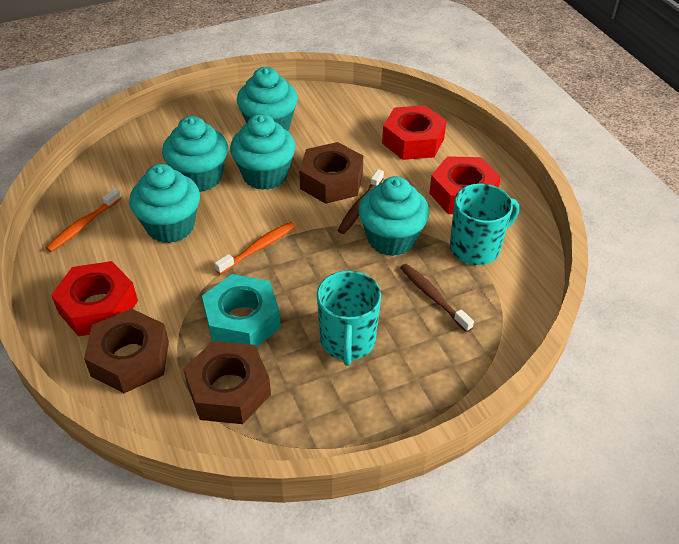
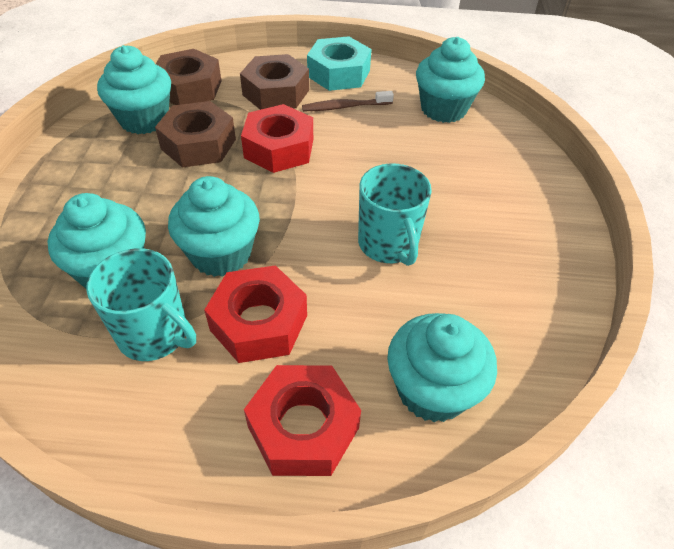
brown toothbrush: [338,169,384,234] [400,264,474,332] = 2 -> [302,91,394,111] = 1
orange toothbrush: [46,188,121,252] [214,222,296,275] = 2 -> none = 0

